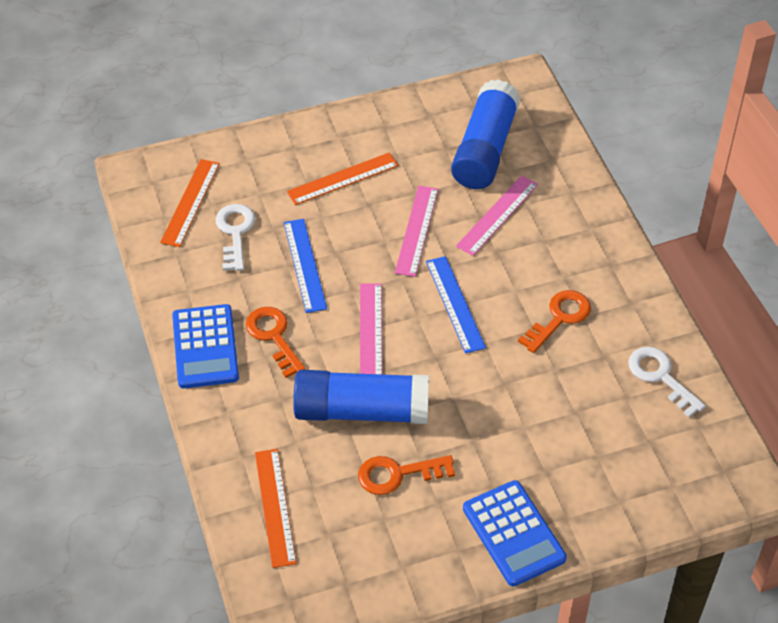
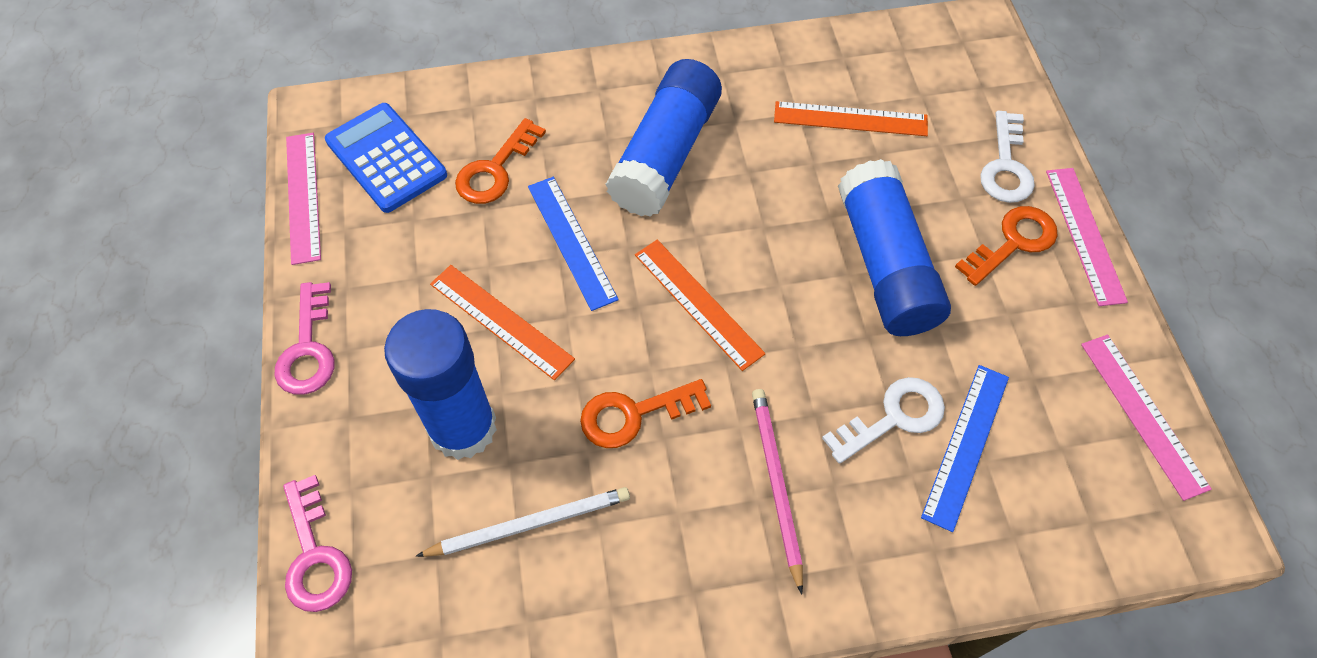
blue calculator: [172,304,239,389] [463,480,567,586] = 2 -> [325,103,447,213] = 1
blue glue stick: [293,370,429,424] [451,79,521,189] = 2 -> [384,309,497,460] [605,59,722,217] [838,159,951,336] = 3
pink key: none = 0 -> [274,282,335,395] [283,475,352,612] = 2
pink pencil: none = 0 -> [752,389,803,595] = 1
white pencil: none = 0 -> [416,487,630,557] = 1

